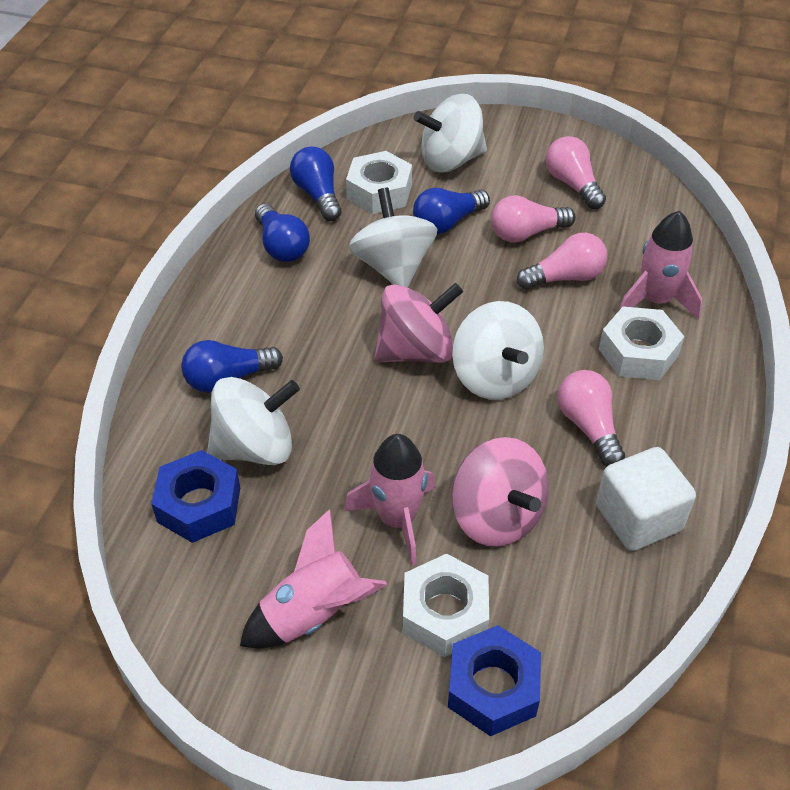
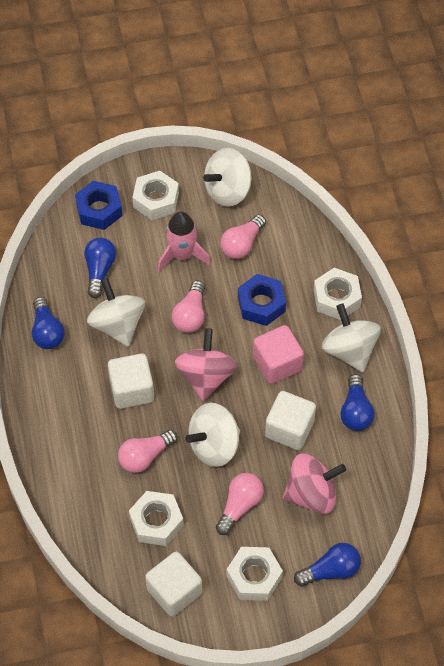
pink cube: none = 0 -> [253,325,304,384] = 1
pink rocket: [240,509,387,648] [344,434,435,565] [619,211,702,319] = 3 -> [158,211,211,272] = 1
white cube: [596,447,696,551] = 1 -> [108,353,154,409] [145,552,202,616] [265,391,316,450] = 3
white nut: [346,151,412,214] [403,554,489,657] [599,307,684,380] = 3 -> [129,491,184,546] [132,171,179,220] [227,547,283,601] [314,268,362,320] = 4

